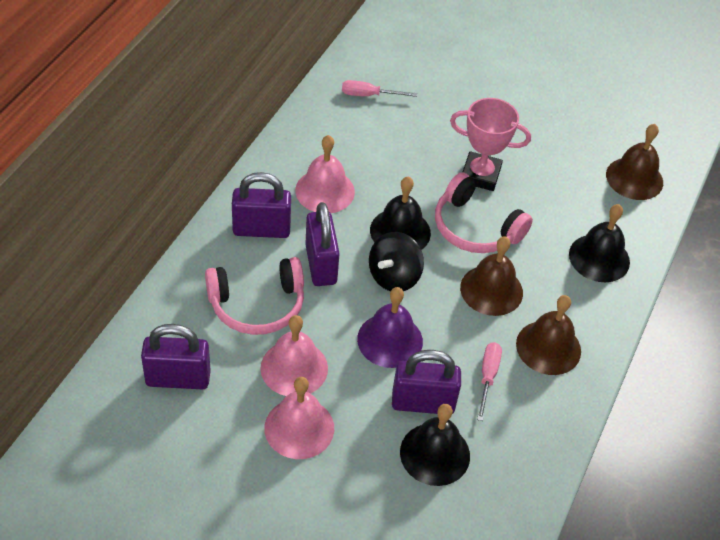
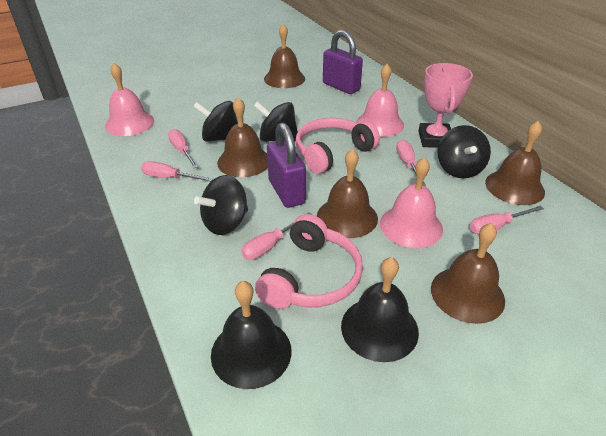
black bell: [370,177,431,250] [400,404,470,486] [569,204,630,282] = 3 -> [211,281,292,389] [341,257,419,362] = 2
black spinning top: [369,232,424,291] = 1 -> [193,101,238,142] [194,175,248,235] [254,101,298,142] [437,125,491,178] = 4
brown bell: [460,237,523,316] [516,295,581,375] [606,124,663,200] = 3 -> [217,98,268,177] [264,24,305,88] [317,149,378,238] [431,223,505,324] [485,121,545,205] = 5
pink screwdriver: [342,80,417,97] [477,342,502,421] = 2 -> [141,161,213,181] [168,129,198,168] [241,212,312,260] [396,140,426,186] [470,206,544,234] = 5
purple bell: [357,287,423,368] = 1 -> none = 0
purple padlock: [141,324,211,389] [232,172,291,238] [305,202,340,286] [392,350,461,414] = 4 -> [267,122,306,208] [323,30,363,94] = 2

